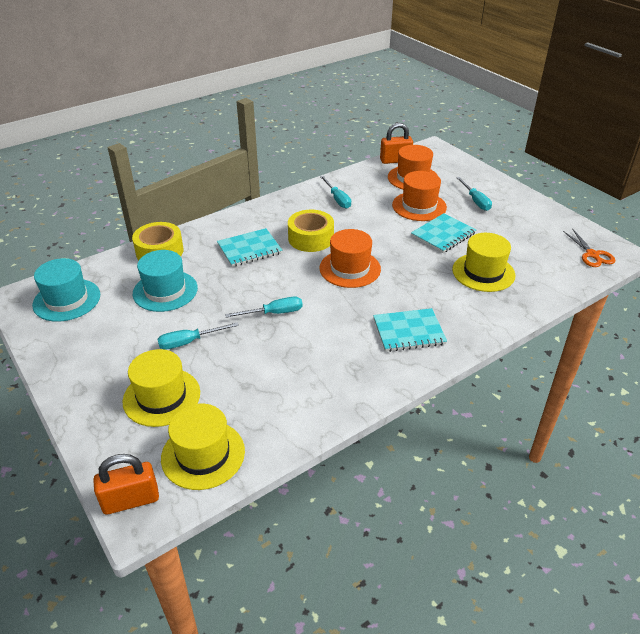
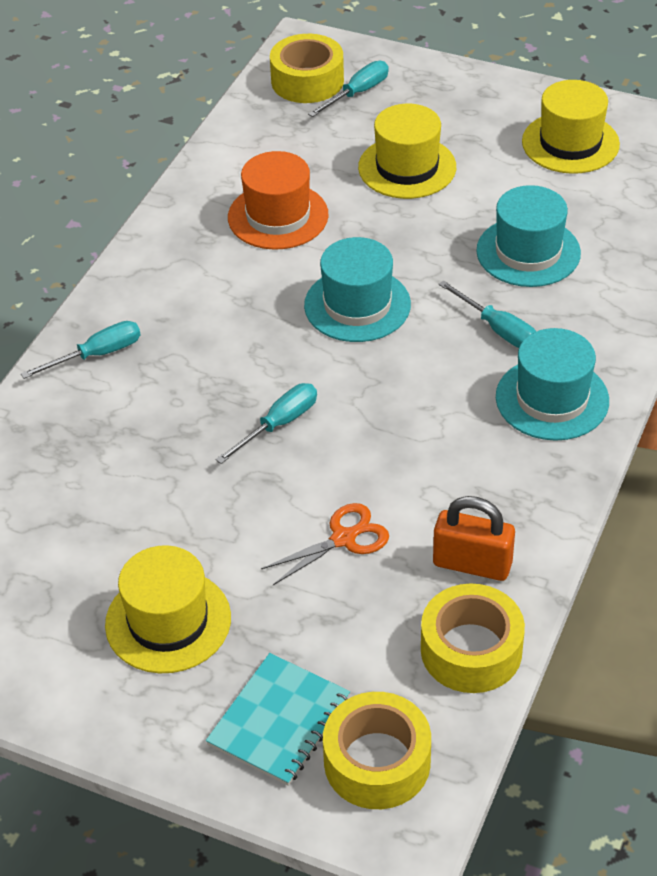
orange hat: [319,229,381,288] [388,145,438,190] [392,171,447,221] = 3 -> [228,151,329,250] = 1
orange padlock: [93,454,159,515] [380,123,413,164] = 2 -> [433,496,515,581] = 1
turquoise hat: [32,258,100,322] [133,250,198,312] = 2 -> [304,237,411,342] [476,185,581,287] [496,328,609,441] = 3
turquoise notebook: [217,228,282,267] [373,308,447,352] [411,213,476,253] = 3 -> [206,653,350,786] = 1
yellow tape: [132,222,184,260] [288,210,334,252] = 2 -> [270,34,344,103] [323,692,431,809] [421,584,525,693] = 3

